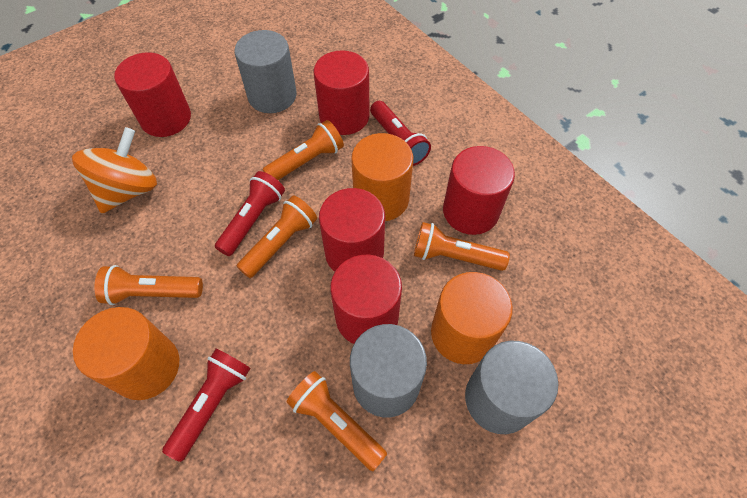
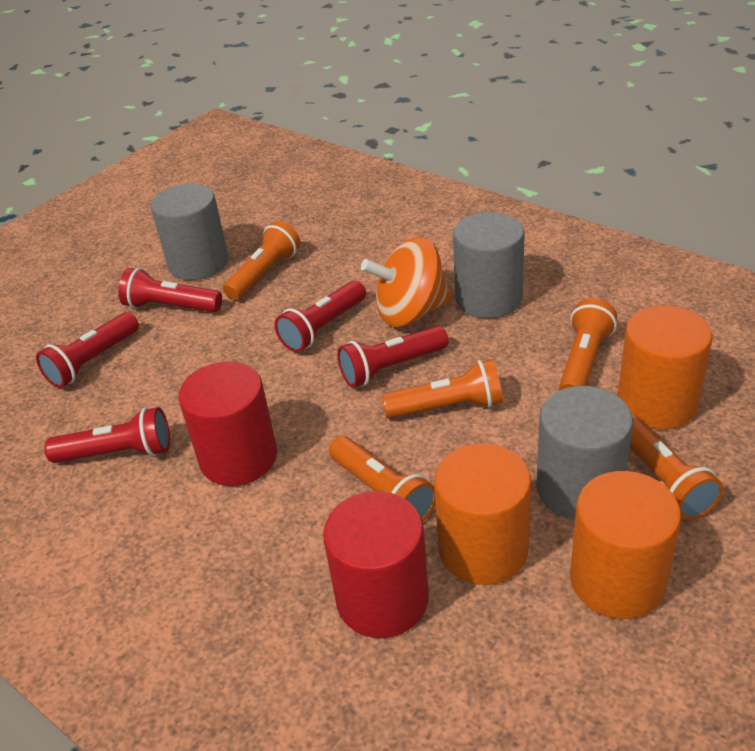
red cylinder: [114,52,191,137] [314,50,370,135] [319,188,385,272] [330,255,402,344] [443,146,515,235] = 5 -> [179,361,277,486] [323,491,429,638] = 2
red flashlight: [162,348,250,462] [215,171,285,256] [370,101,431,166] = 3 -> [36,312,139,388] [44,407,170,463] [118,268,222,312] [275,281,366,352] [337,326,448,388] = 5

